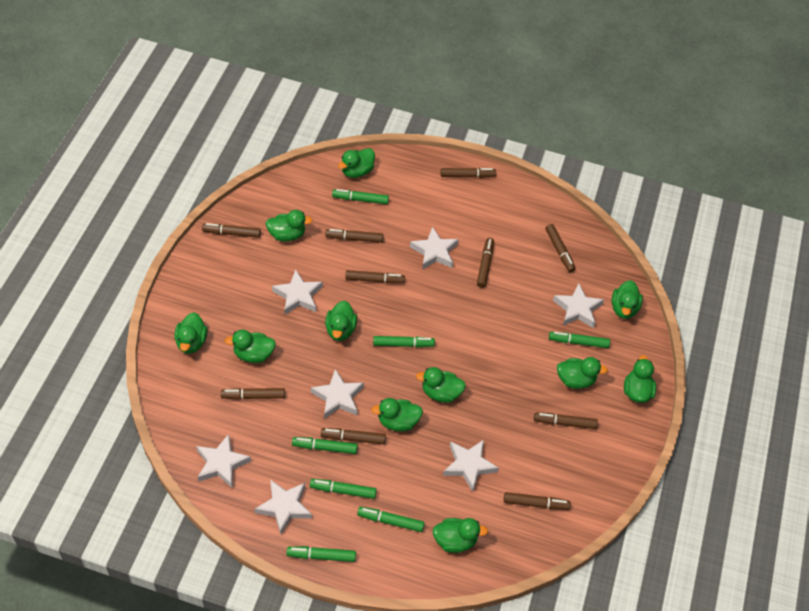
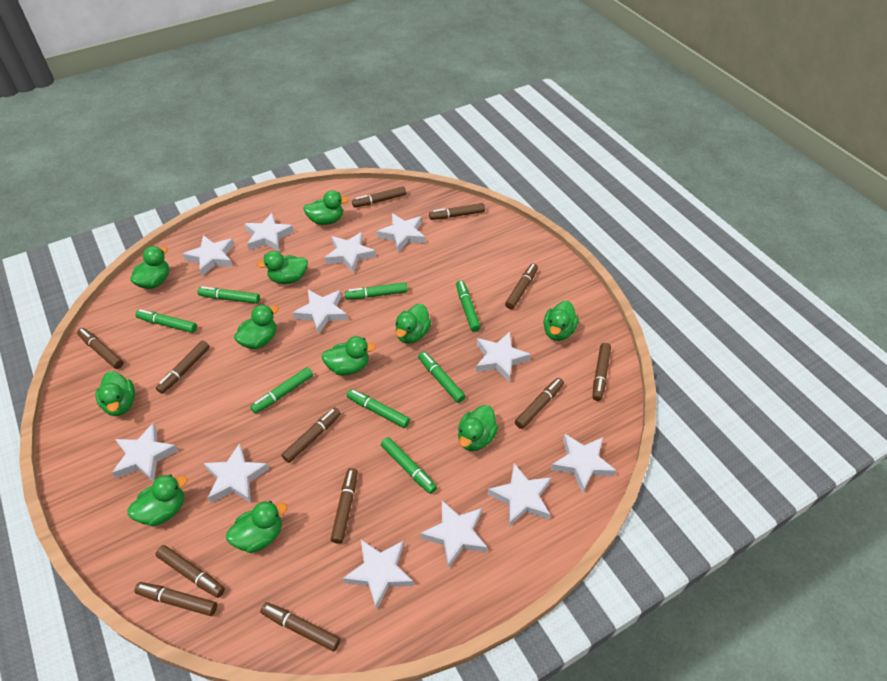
brown marker: [202,223,261,238] [221,388,285,400] [321,428,386,444] [325,229,384,243] [345,270,405,283] [441,168,496,178] [477,238,494,288] [504,492,571,510] [534,413,598,429] [545,224,576,272] = 10 -> [77,328,123,369] [134,582,217,616] [155,545,225,598] [156,340,210,394] [260,602,340,651] [281,407,341,463] [331,468,358,544] [352,186,406,208] [429,203,485,220] [505,263,538,309] [515,378,564,429] [592,343,611,401] = 12
green marker: [287,546,356,562] [292,437,358,454] [310,479,377,499] [332,189,389,204] [357,507,425,532] [373,336,435,347] [549,332,610,348] = 7 -> [135,309,197,333] [197,286,260,304] [250,367,313,414] [345,282,408,300] [347,389,410,428] [381,437,437,494] [418,351,466,403] [456,280,481,332] = 8
white star: [196,434,251,488] [255,480,312,534] [272,269,323,315] [311,369,364,419] [410,227,459,270] [443,440,499,492] [553,283,604,328] = 7 -> [112,423,178,482] [183,235,234,276] [204,443,269,503] [245,213,294,251] [293,290,348,334] [325,232,376,273] [343,540,414,610] [377,213,425,252] [420,501,487,569] [476,332,531,382] [488,463,551,527] [551,433,617,494] = 12

